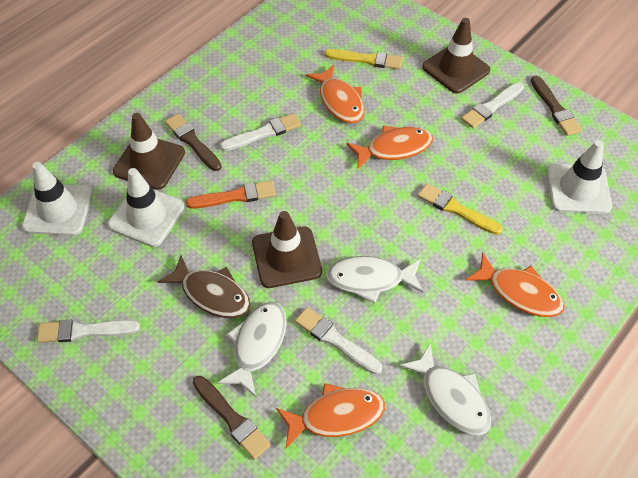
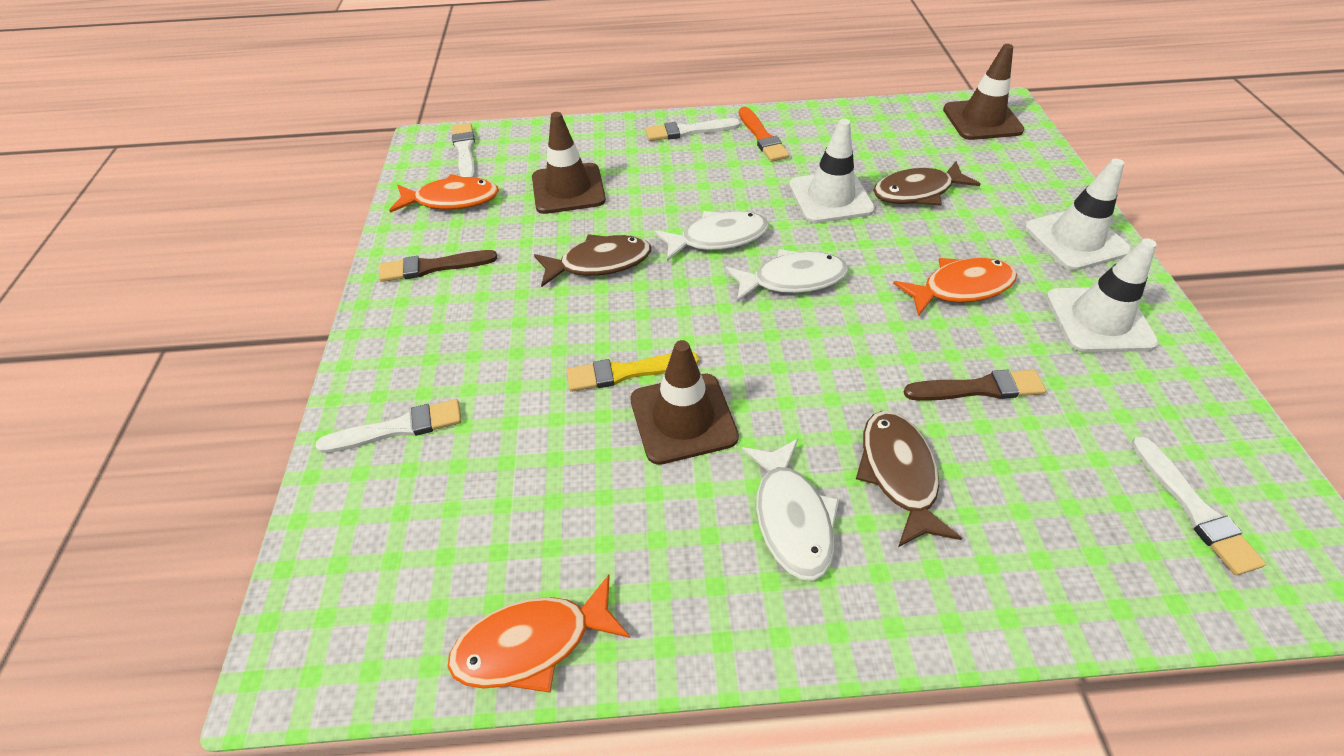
brown brush: [165,114,222,171] [193,376,271,460] [531,76,582,136] = 3 -> [379,250,497,282] [903,370,1046,401] = 2
brown fish: [158,255,250,318] = 1 -> [534,234,651,287] [856,411,962,547] [873,161,980,206] = 3
orange fish: [276,383,385,448] [306,65,364,123] [346,126,433,169] [465,253,564,317] = 4 -> [389,174,499,213] [448,575,630,693] [893,258,1017,317] = 3
yellow brush: [324,49,403,69] [418,183,503,235] = 2 -> [567,352,699,392] = 1

